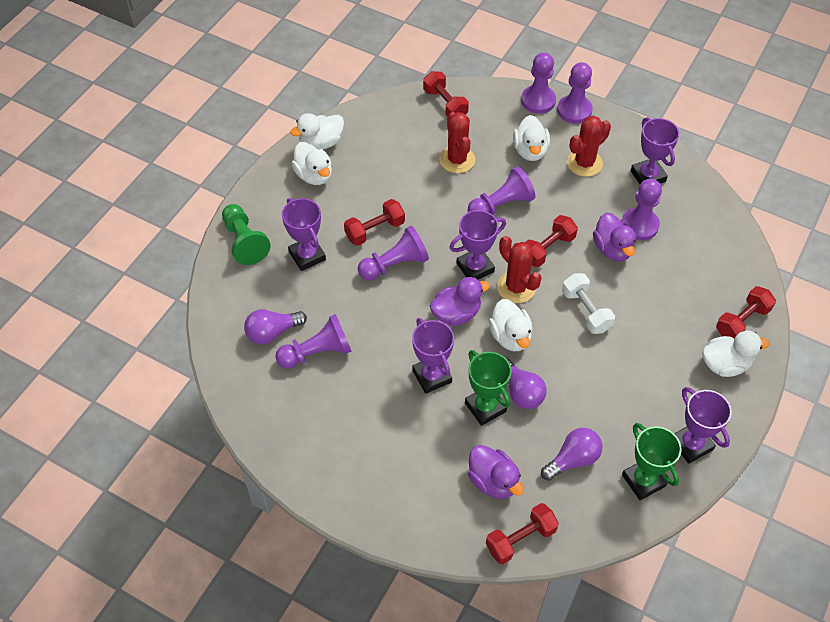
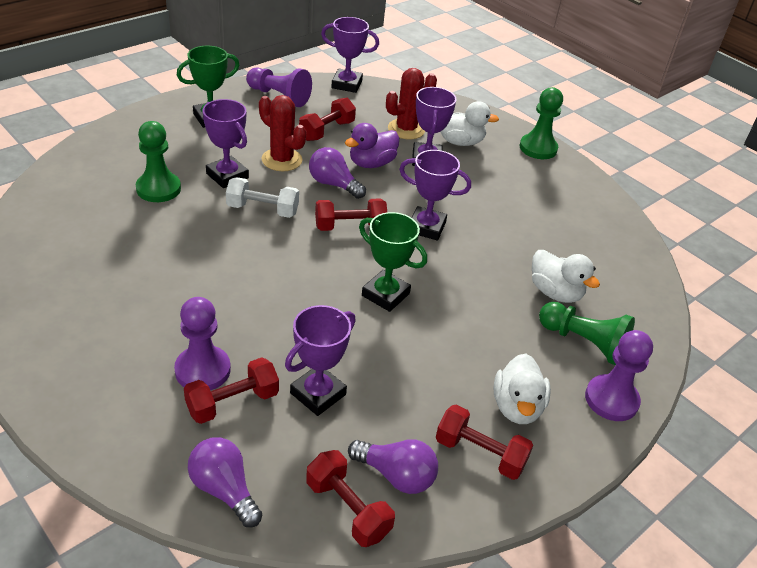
green pawn: [222,204,271,265] = 1 -> [136,121,181,202] [520,87,563,159] [539,302,635,365] = 3
purple duck: [430,277,490,326] [468,445,524,499] [593,213,636,261] = 3 -> [345,123,399,168] = 1
purple pawn: [275,314,352,369] [358,226,429,281] [468,166,535,215] [521,52,556,114] [557,62,593,124] [621,179,662,241] = 6 -> [174,297,231,390] [246,67,312,107] [585,330,653,421] = 3
red cactus: [439,112,475,173] [497,236,542,303] [567,116,611,177] = 3 -> [259,95,306,171] [386,68,437,140] = 2
white duck: [290,113,344,149] [291,142,332,185] [489,299,533,351] [513,115,550,161] [702,331,769,377] = 5 -> [441,101,499,146] [494,354,551,424] [532,250,600,303] = 3

